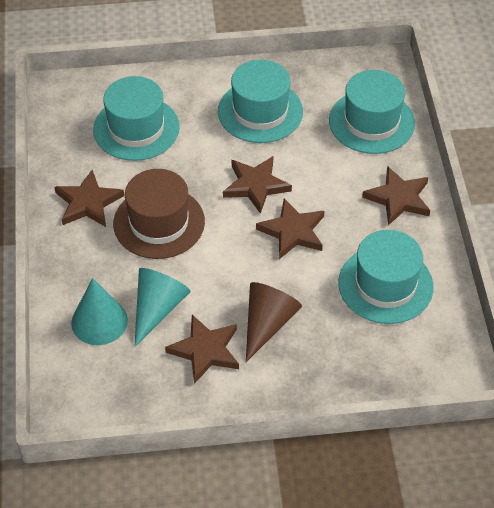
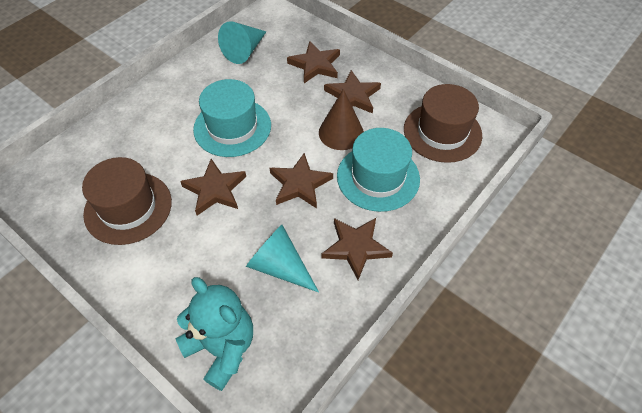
brown hat: [113,169,205,259] = 1 -> [82,157,172,245] [404,84,482,163] = 2
turquoise hat: [93,76,180,161] [218,60,303,143] [329,70,415,154] [338,230,434,324] = 4 -> [193,79,271,157] [337,128,420,212] = 2
turquoise teddy bear: none = 0 -> [175,277,253,391] = 1

